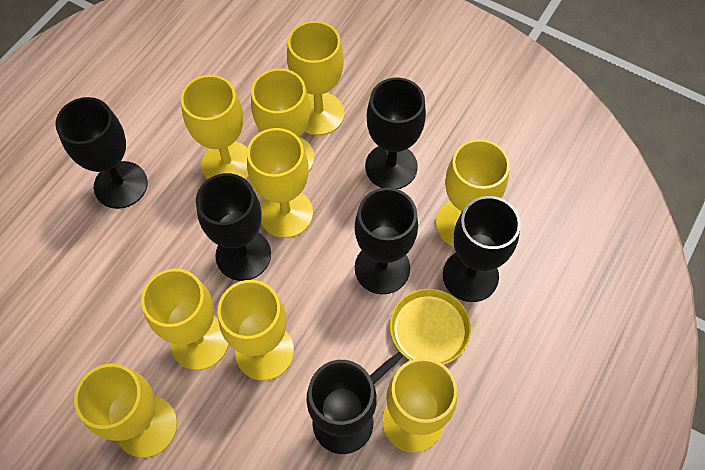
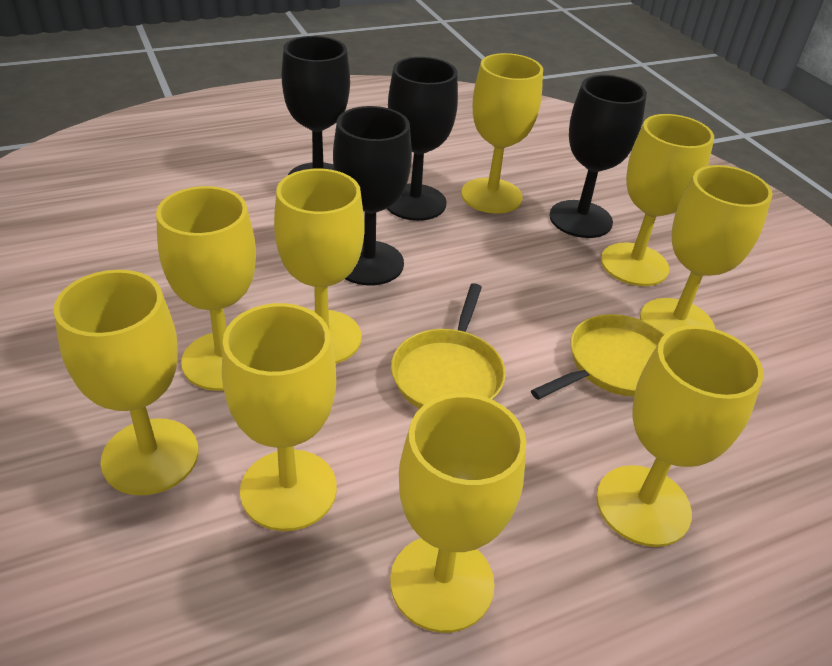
black goblet: [55,97,148,209] [196,173,271,281] [307,360,377,454] [355,188,418,294] [365,77,426,189] [443,196,521,302] = 6 -> [282,36,350,175] [333,106,412,285] [387,57,458,221] [549,75,647,238] = 4
yellow pan: [370,289,471,384] = 1 -> [391,283,506,409] [531,314,665,400] = 2

